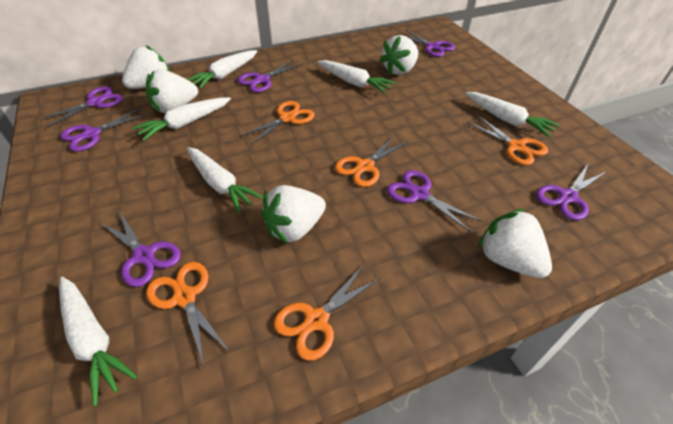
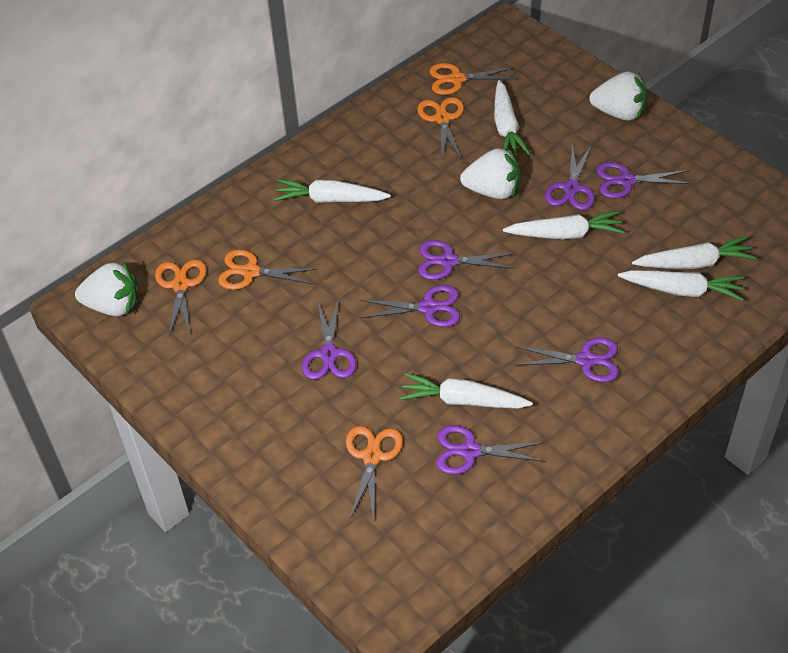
white strawberry: [122,45,169,89] [146,69,198,113] [261,185,326,244] [379,35,418,75] [478,209,552,278] = 5 -> [75,261,138,316] [460,148,520,199] [589,71,647,121] = 3

